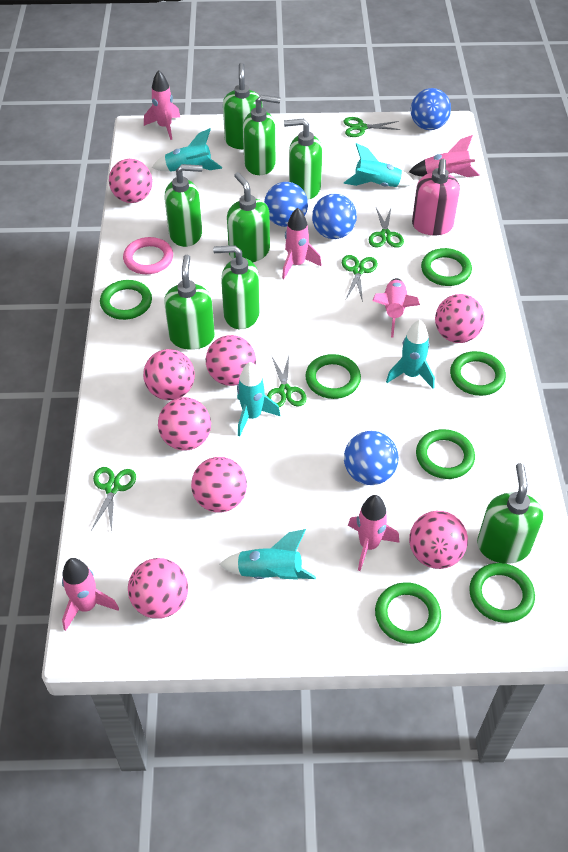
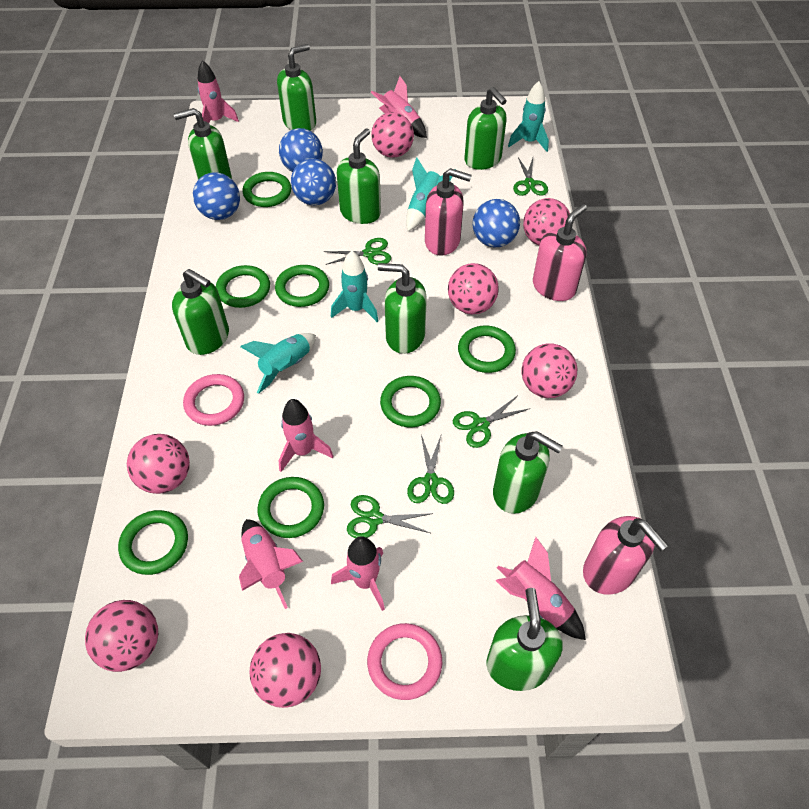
pink ball: [109,159,152,203] [128,558,188,619] [143,349,195,400] [158,397,211,451] [191,457,247,513] [206,335,256,386] [409,511,468,569] [435,294,485,343] = 8 -> [85,600,158,672] [127,434,190,494] [250,633,321,708] [371,112,414,158] [448,263,499,314] [522,343,577,398] [523,198,570,245] = 7
pink ring: [123,237,173,274] = 1 -> [183,374,244,426] [367,623,442,700] = 2
pink soap dispenser: [412,159,460,235] = 1 -> [425,168,472,256] [533,204,587,301] [583,516,668,595] = 3
turquoise rocket: [152,128,222,172] [219,529,316,580] [237,362,280,437] [344,143,415,187] [386,320,435,389] = 5 -> [240,333,316,394] [331,251,378,322] [406,158,456,231] [508,81,549,152] = 4

